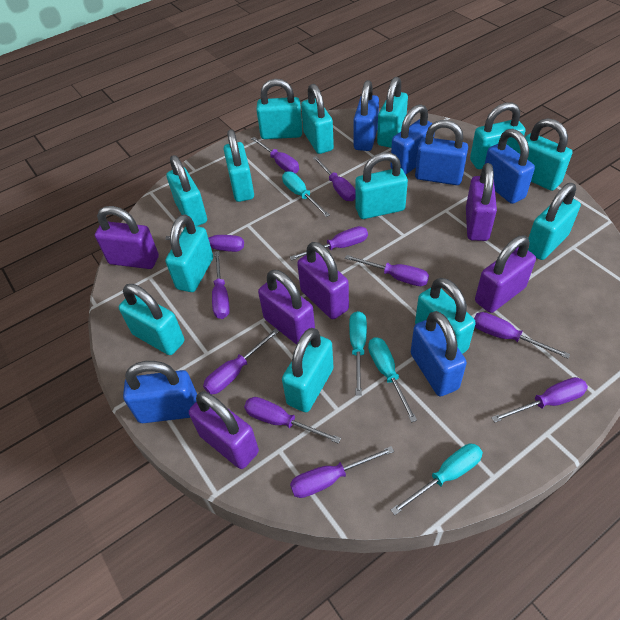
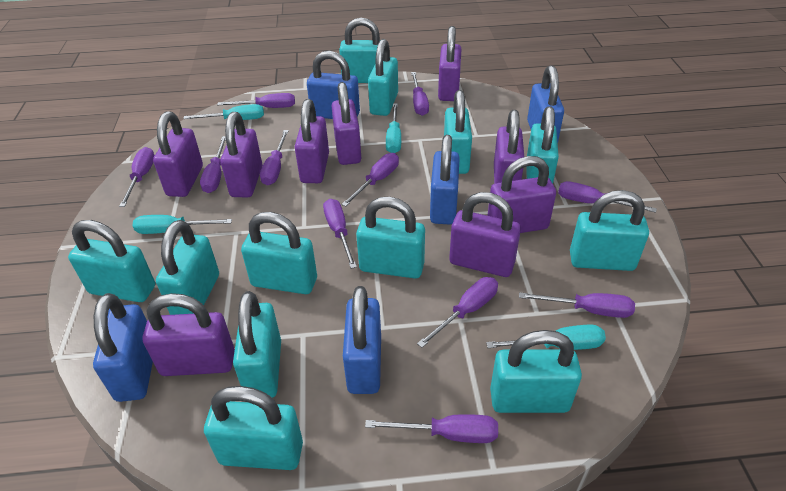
blue padlock: [123,361,197,423] [354,80,379,151] [390,104,435,175] [411,311,467,396] [415,120,468,185] [485,129,535,204] = 6 -> [93,293,153,402] [307,51,360,119] [343,286,381,394] [430,135,460,225] [527,65,564,143] = 5
purple padlock: [95,206,159,269] [189,391,259,469] [258,270,315,345] [297,242,349,319] [466,163,497,241] [475,236,536,313] = 6 -> [143,293,235,376] [153,111,203,197] [221,112,262,197] [295,99,329,183] [332,82,361,165] [438,26,461,101] [449,192,521,277] [487,156,556,233] [494,110,524,184] = 9
turquoise padlock: [119,284,184,355] [165,214,213,292] [167,155,207,226] [224,129,254,202] [256,79,302,139] [282,328,334,412] [301,84,334,154] [355,152,408,219] [377,77,408,148] [415,278,475,354] [470,102,525,169] [518,118,572,191] [528,183,581,260] = 13 -> [68,220,155,302] [156,220,219,315] [204,386,303,470] [233,291,281,398] [241,212,317,294] [339,18,380,83] [356,197,425,279] [368,39,398,116] [444,90,472,174] [490,330,582,413] [526,106,559,184] [570,190,649,271] = 12

